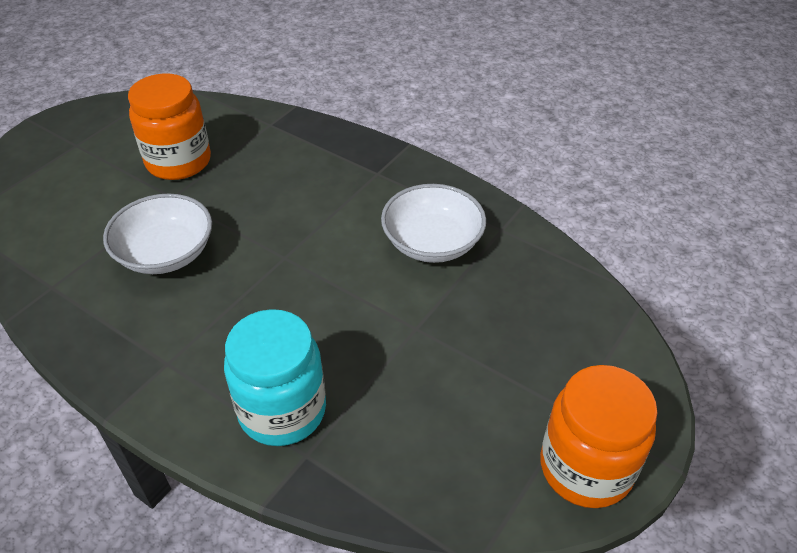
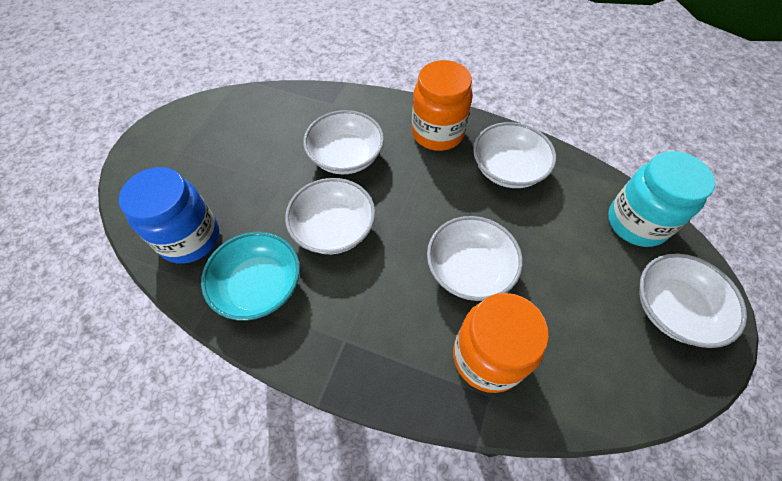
blue jar: none = 0 -> [119,167,219,264] = 1
turquoise bowl: none = 0 -> [201,232,300,321] = 1
white bowl: [103,193,212,274] [381,184,486,263] = 2 -> [285,178,375,254] [303,110,384,174] [427,216,523,301] [473,122,556,188] [639,253,747,348] = 5

